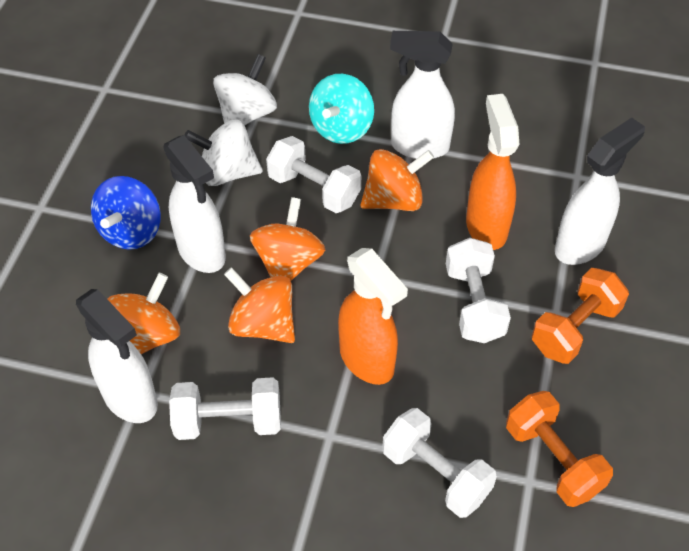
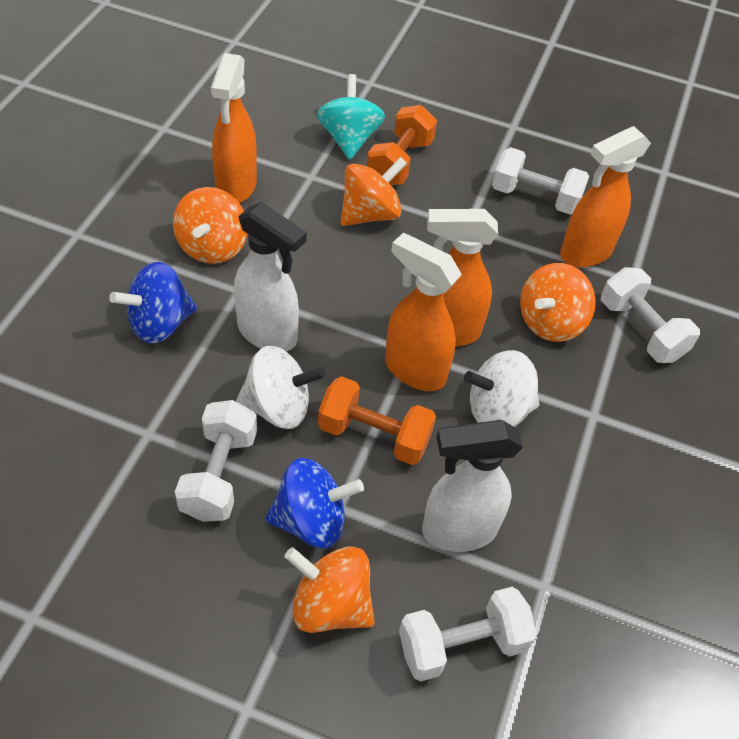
blue spinning top: [91,176,161,250] = 1 -> [109,262,197,343] [266,458,364,548] = 2
orange spray bottle: [338,248,408,385] [466,94,519,250] = 2 -> [211,53,257,203] [385,233,462,391] [427,209,498,347] [560,126,651,268] = 4
white spray bottle: [76,289,158,423] [163,135,226,273] [390,31,455,159] [555,118,645,265] = 4 -> [234,202,307,351] [422,420,523,552] = 2

